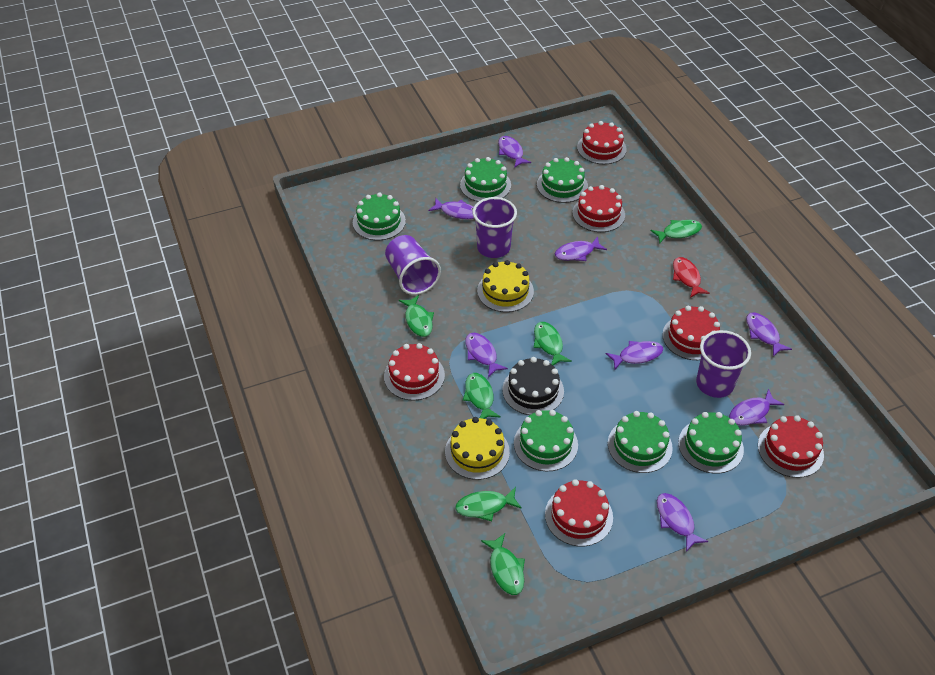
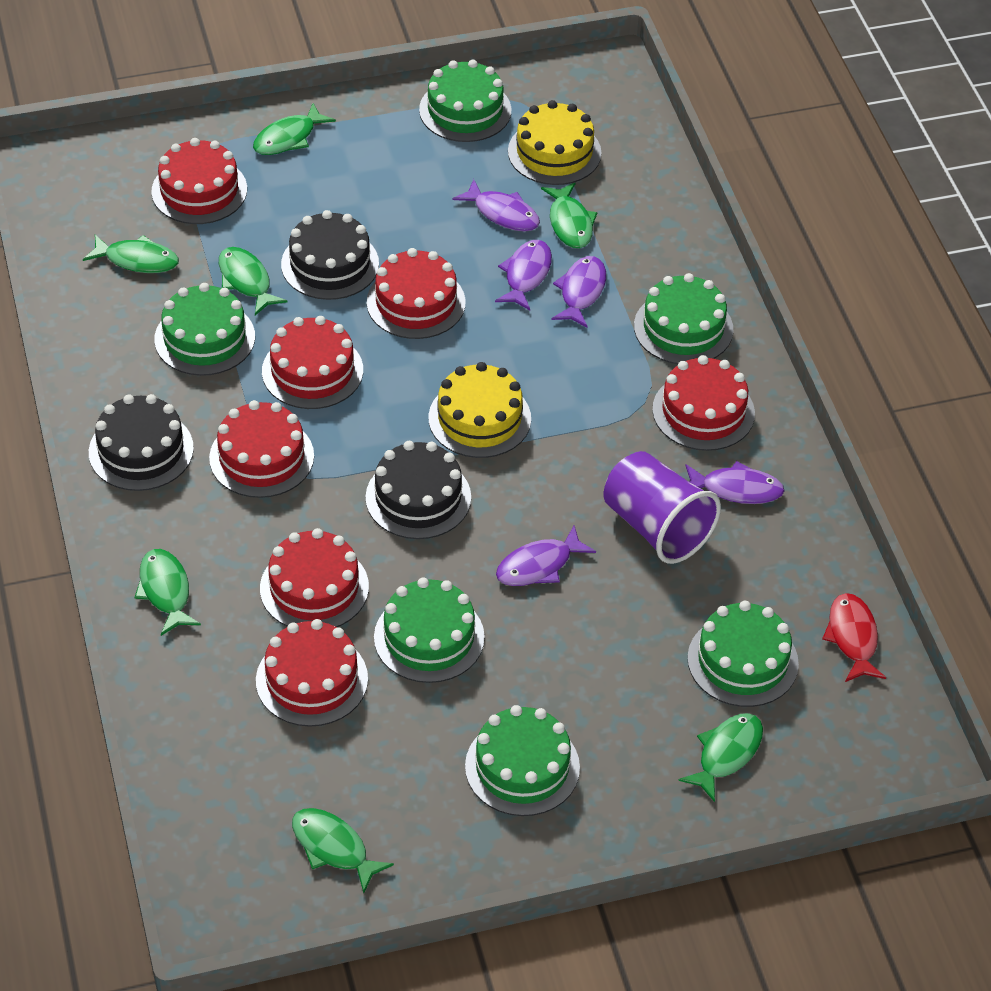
black cake: [502,357,564,415] = 1 -> [89,394,194,491] [281,210,379,300] [365,441,471,539] = 3
green fish: [399,295,434,337] [455,487,522,521] [463,373,501,419] [481,533,525,595] [533,322,572,365] [650,220,702,244] = 6 -> [83,235,179,273] [135,549,201,636] [219,247,288,316] [253,103,336,155] [292,808,394,893] [541,182,597,249] [678,713,763,802] = 7
purple cup: [385,235,441,295] [473,197,517,258] [696,330,751,398] = 3 -> [604,451,721,564] = 1
purple fish: [429,198,474,219] [465,333,508,377] [498,136,531,168] [555,236,607,261] [605,341,663,369] [657,493,708,552] [729,389,785,426] [746,312,792,357] = 8 -> [453,179,540,231] [495,240,552,310] [496,525,596,586] [552,256,606,328] [685,461,785,504] = 5
red cake: [384,343,445,400] [545,479,613,546] [572,185,625,232] [577,121,627,164] [662,306,720,360] [758,415,824,478] = 6 -> [151,138,247,224] [209,400,314,498] [256,619,368,727] [260,528,369,627] [262,316,363,409] [367,248,466,339] [652,355,755,451] = 7

